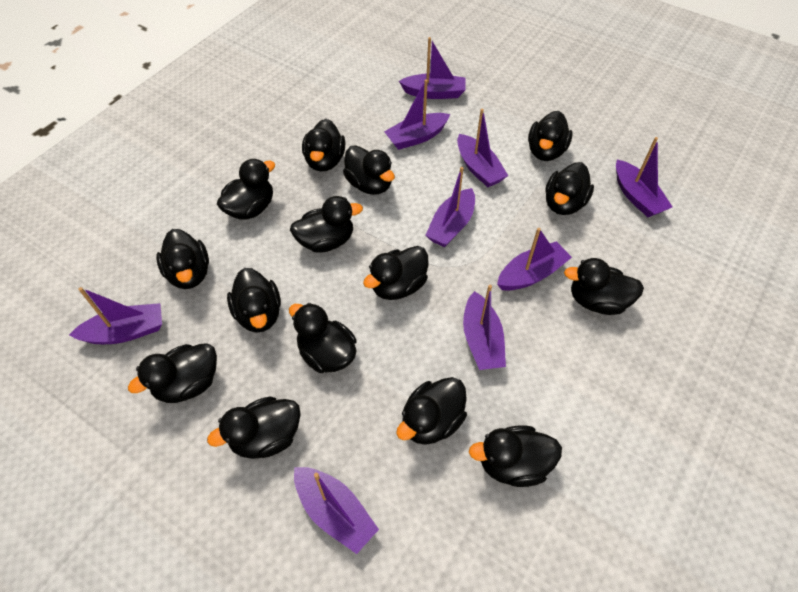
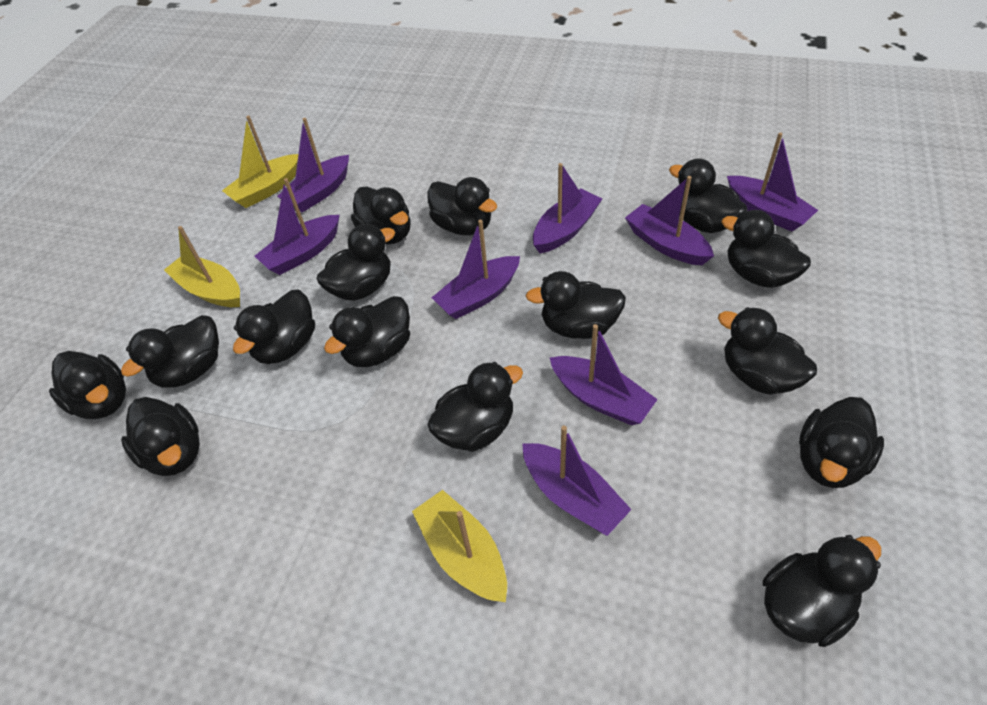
purple boat: [69,287,162,344] [294,467,379,554] [384,79,450,150] [399,37,466,99] [425,167,475,247] [457,108,508,187] [463,285,506,370] [497,228,572,291] [616,137,673,217] = 9 -> [255,178,340,275] [277,118,349,212] [432,220,520,319] [522,426,632,536] [533,163,602,253] [550,324,658,425] [625,176,714,265] [727,132,818,231] = 8
yellow boat: none = 0 -> [164,226,240,307] [222,116,298,208] [412,490,507,602] = 3

